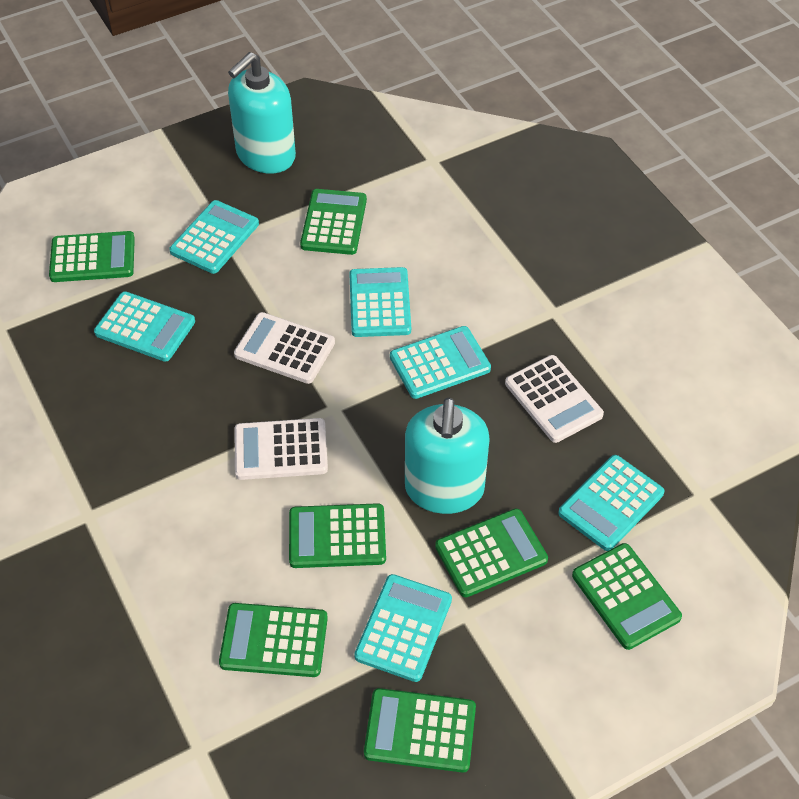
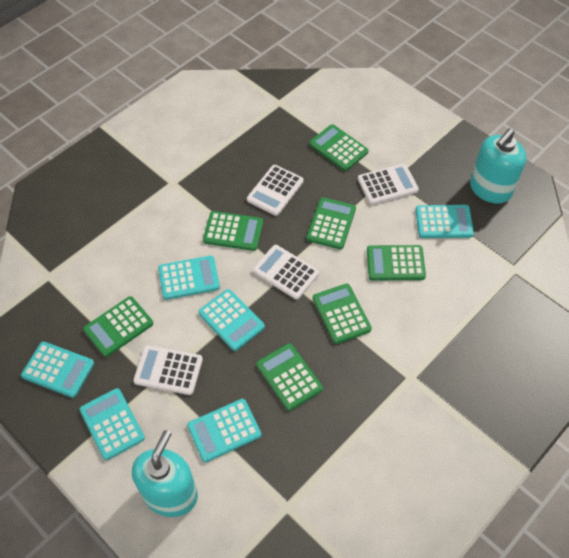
white calculator: [234,312,335,384] [234,418,328,480] [505,355,604,443] = 3 -> [133,345,203,395] [247,165,304,216] [253,245,319,299] [358,164,419,205] = 4

